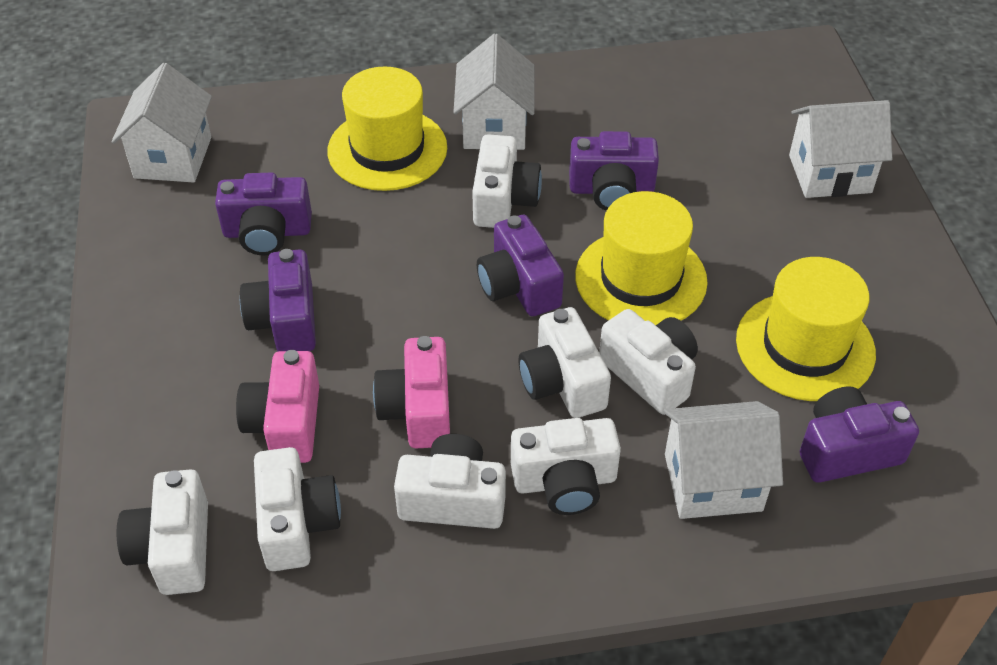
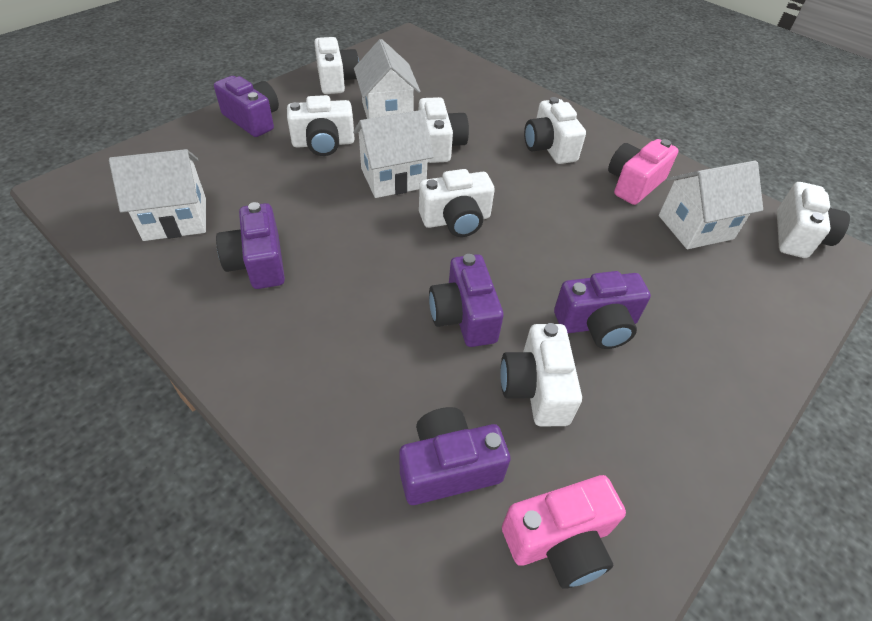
yellow hat: [327,66,447,191] [575,191,708,325] [736,257,876,401] = 3 -> none = 0

